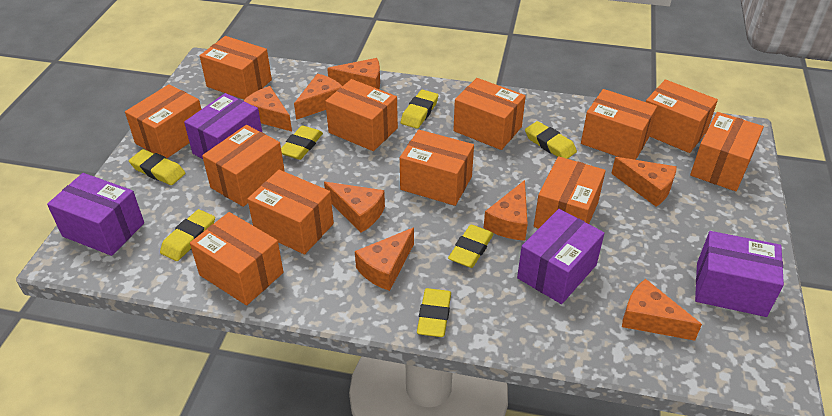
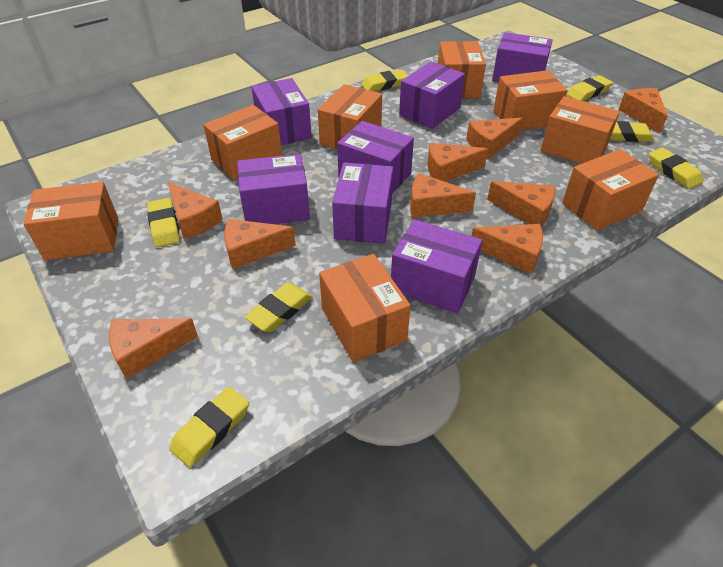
orange box: [125,84,201,158] [190,212,283,305] [200,36,272,100] [202,125,285,207] [247,170,334,255] [325,79,398,151] [400,130,474,206] [453,78,526,150] [534,156,606,229] [581,89,657,160] [646,79,718,153] [690,112,764,191] = 12 -> [23,182,118,260] [203,105,282,180] [318,84,382,150] [319,254,411,362] [438,41,486,98] [494,70,568,130] [541,96,620,164] [562,149,659,231] = 8
orange cheese: [243,86,292,131] [294,74,342,120] [324,182,385,233] [327,58,380,89] [355,228,414,291] [484,180,528,241] [611,157,677,207] [622,279,702,341] = 8 -> [109,318,198,379] [168,182,223,239] [224,219,296,269] [410,173,476,218] [427,143,488,182] [466,118,523,159] [472,224,543,274] [487,181,556,227] [618,88,668,133] = 9
purple box: [47,173,144,256] [184,93,262,159] [517,209,604,304] [695,231,784,317] = 4 -> [237,154,310,224] [251,78,312,145] [332,162,393,244] [337,121,414,194] [391,219,482,314] [399,61,465,129] [492,32,553,82] = 7

